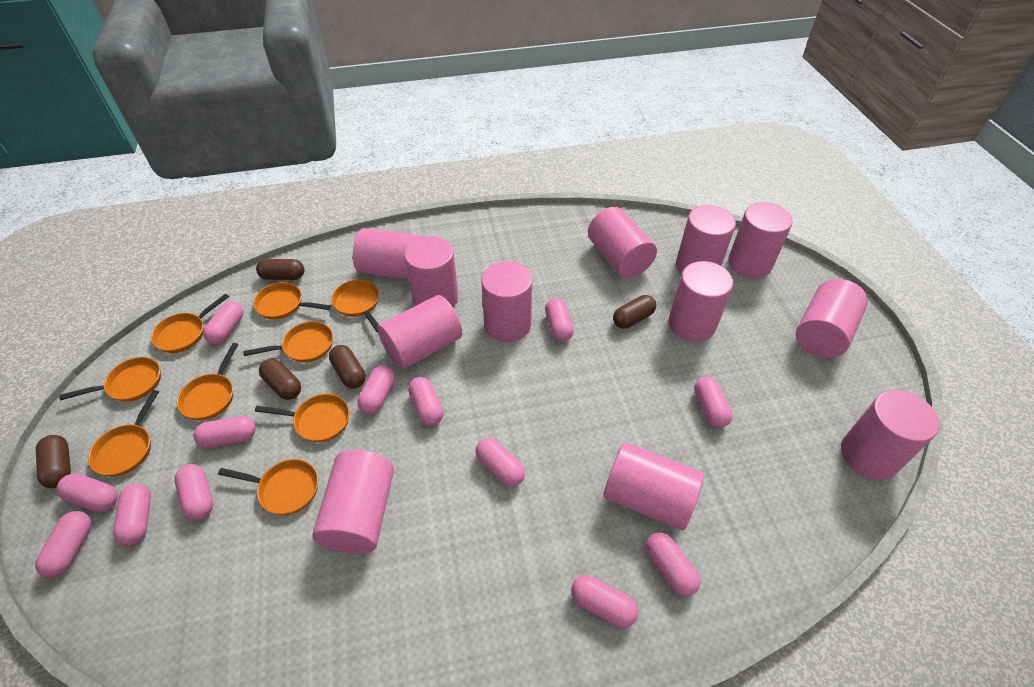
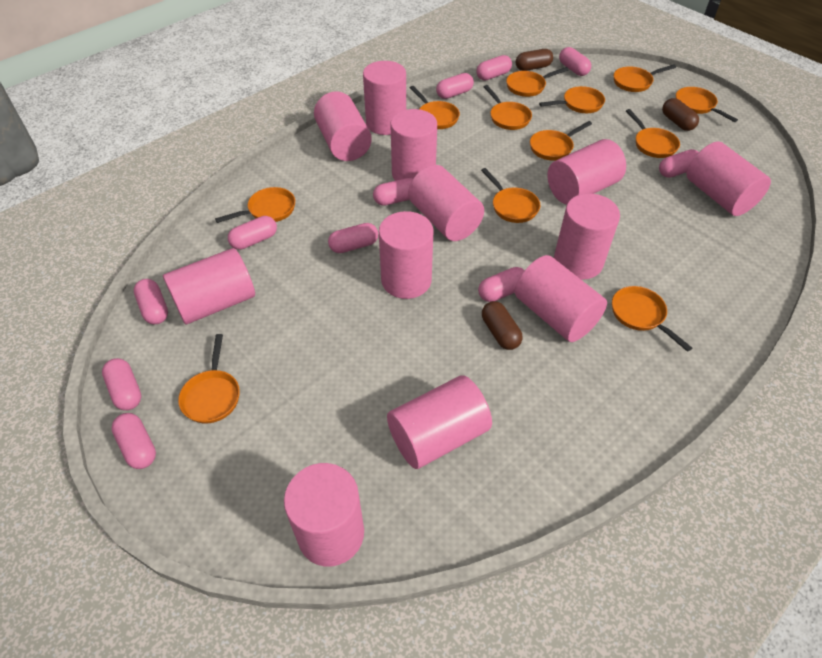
brown capsule: [36,435,71,488] [256,259,304,280] [259,359,301,400] [329,345,366,388] [613,295,656,329] = 5 -> [482,301,522,350] [516,49,553,71] [662,98,699,131] = 3
orange pan: [59,357,161,402] [88,390,159,477] [151,293,229,353] [177,343,239,420] [218,459,318,515] [243,321,333,363] [253,282,331,320] [255,394,349,443] [331,280,379,333] = 9 -> [178,334,240,424] [215,187,295,223] [410,86,460,129] [481,168,540,223] [484,85,532,130] [506,67,568,97] [530,121,592,160] [539,86,605,113] [612,286,692,352] [614,64,676,92] [626,109,680,158] [676,87,738,122] = 12
pink capsule: [35,511,91,578] [56,473,118,512] [113,483,151,545] [175,464,213,520] [193,416,256,448] [203,302,243,344] [357,365,395,414] [408,377,444,426] [475,438,525,487] [545,299,574,342] [571,575,638,628] [646,532,700,596] [694,377,733,428] = 13 -> [102,358,141,410] [111,413,156,469] [134,279,168,324] [228,216,277,250] [328,223,378,253] [373,178,413,206] [436,73,474,99] [476,55,512,80] [478,267,525,302] [559,47,591,76] [659,149,699,178] = 11

